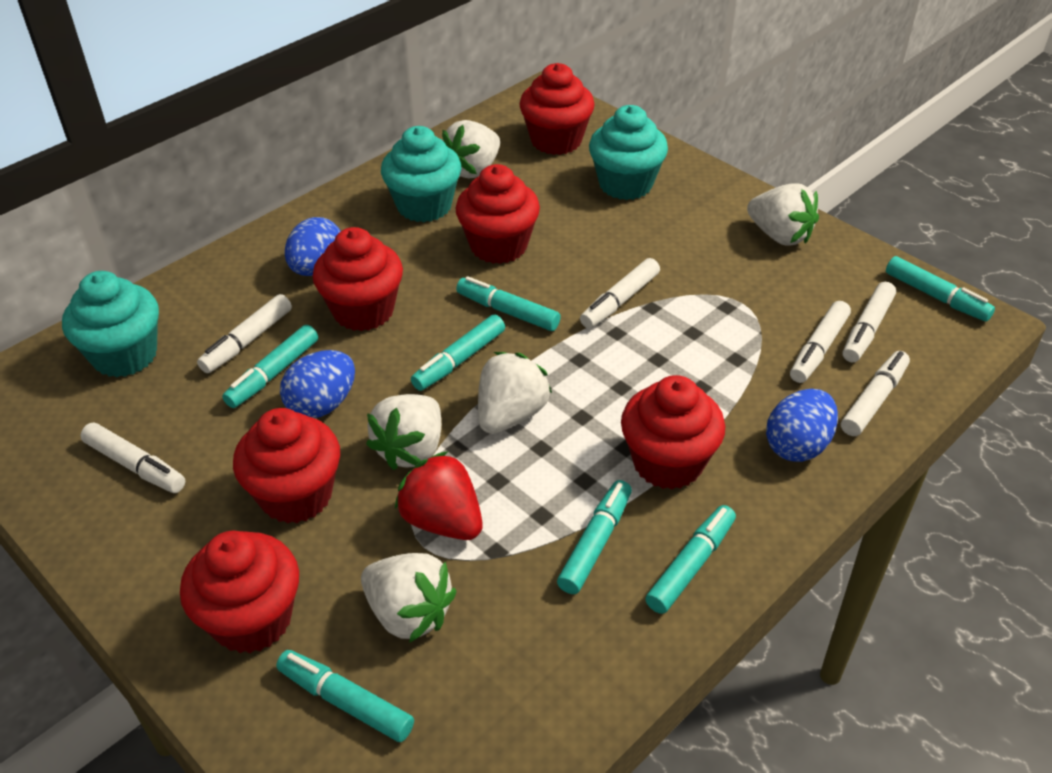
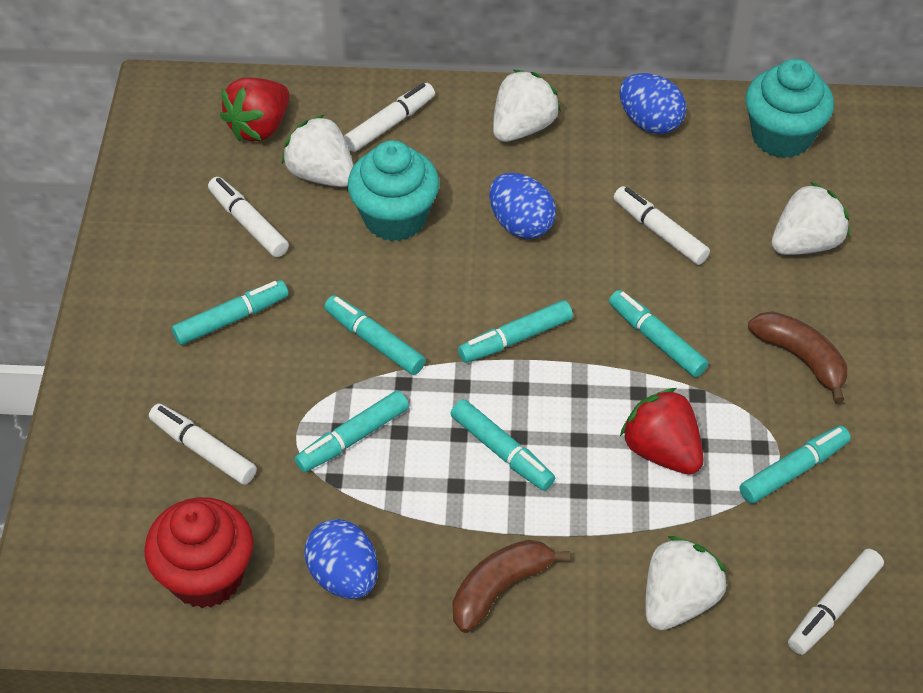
brown banana: none = 0 -> [453,540,570,633] [748,311,847,403] = 2
red cupcake: [180,531,299,653] [233,408,340,524] [312,227,403,331] [455,164,540,264] [519,63,595,155] [621,375,725,490] = 6 -> [144,497,253,608] = 1
red strawberry: [395,451,483,540] = 1 -> [220,78,290,142] [620,388,703,475] = 2
turquoise cupcake: [62,271,159,377] [381,126,461,222] [589,105,668,200] = 3 -> [347,140,439,242] [745,59,834,158] = 2
white marker: [80,423,185,493] [197,294,292,373] [580,258,660,329] [790,301,851,383] [841,351,910,436] [843,282,896,363] = 6 -> [149,404,257,485] [208,177,289,257] [344,83,435,152] [614,186,710,265] [788,549,884,655] = 5
white strawberry: [361,553,457,643] [366,394,441,470] [442,120,500,178] [478,352,552,434] [747,183,819,246] = 5 -> [282,115,354,187] [493,69,561,142] [645,536,727,630] [772,182,849,255] = 4

